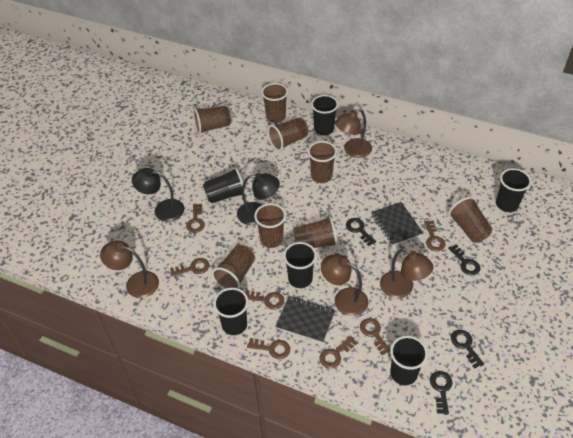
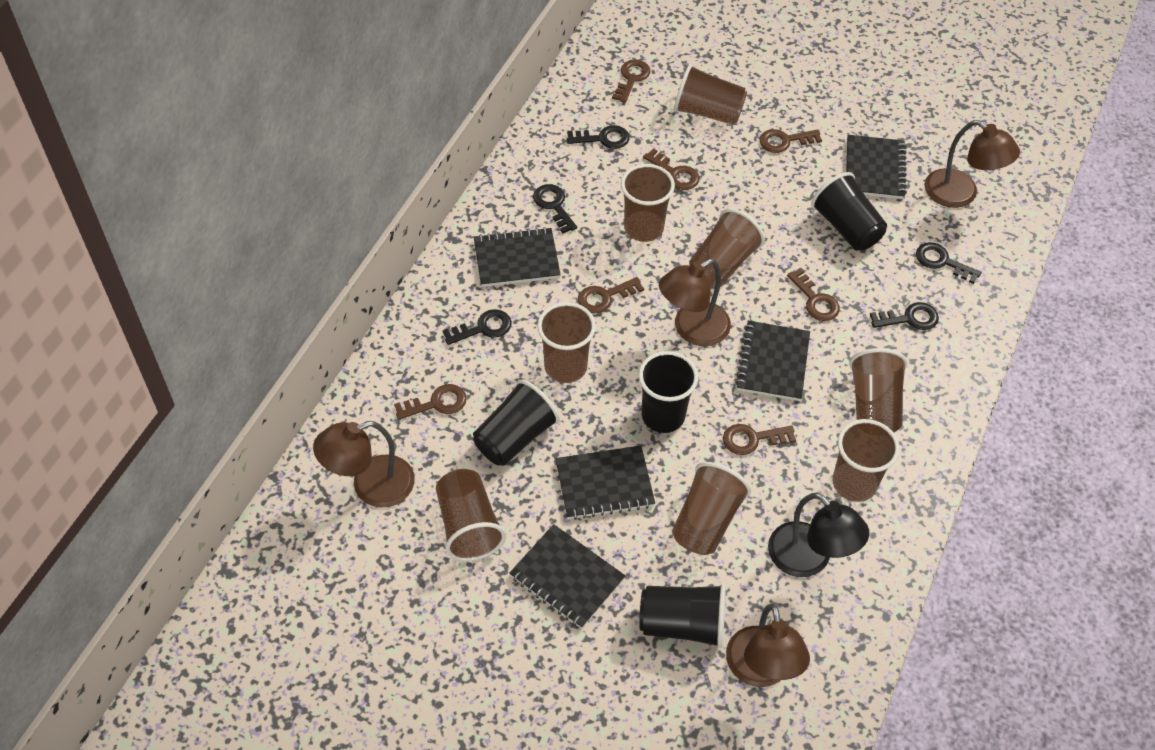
black cup: [203,168,246,203] [213,288,249,335] [283,242,317,288] [311,95,338,135] [390,336,428,385] [496,168,532,212] = 6 -> [473,380,560,466] [639,351,698,433] [639,584,726,648] [811,172,887,251] = 4
black key: [346,218,376,246] [430,371,452,415] [448,244,480,275] [451,330,484,368] = 4 -> [443,309,512,345] [533,184,577,233] [567,125,630,149] [870,302,939,330] [916,242,981,284] = 5
black lamp: [132,168,185,222] [237,173,280,225] = 2 -> [768,492,869,577] = 1
black notebook: [275,296,335,343] [371,202,423,246] = 2 -> [474,227,561,287] [509,524,625,629] [555,445,655,520] [735,321,810,401] [846,135,907,199] = 5

